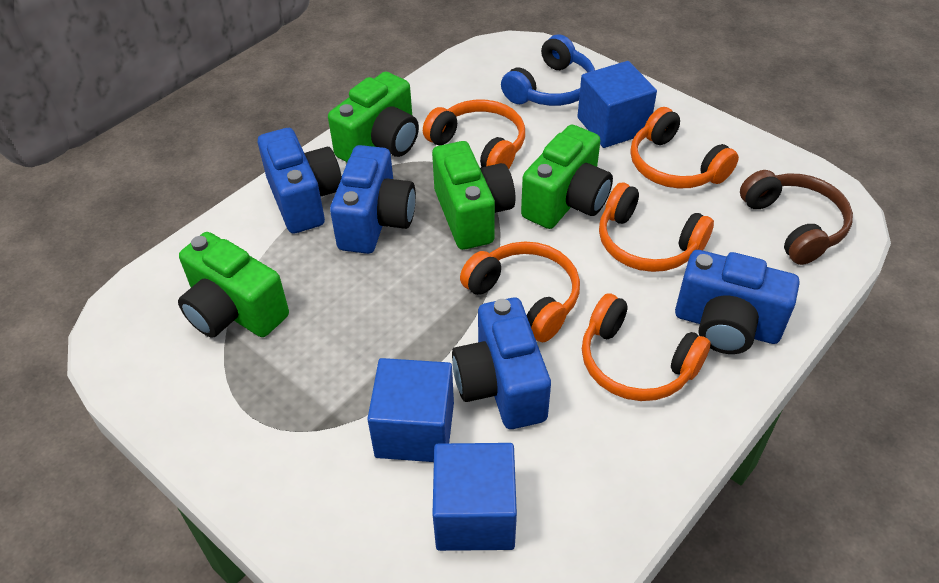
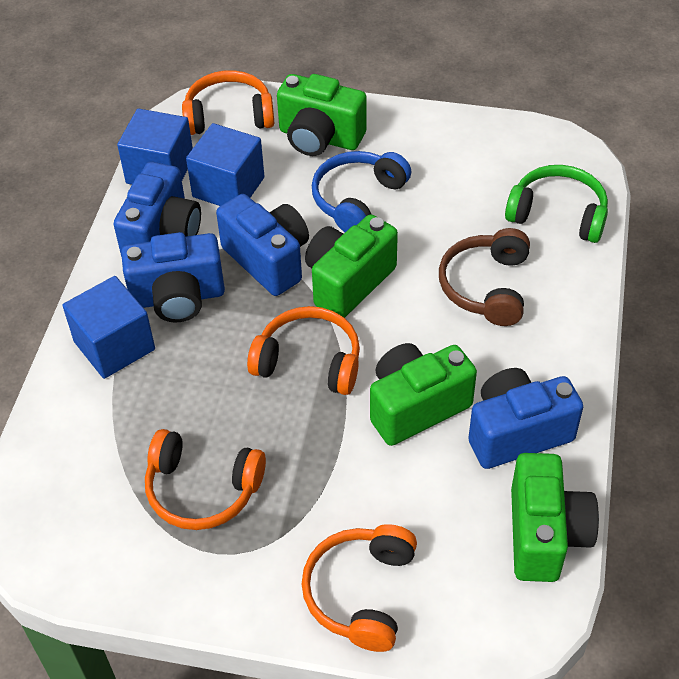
green headphones: none = 0 -> [505,165,608,243] = 1
orange headphones: [423,100,525,169] [460,241,580,342] [582,293,711,401] [599,183,714,272] [630,107,739,189] = 5 -> [145,429,266,530] [182,70,274,135] [247,306,360,395] [302,524,417,652] = 4

